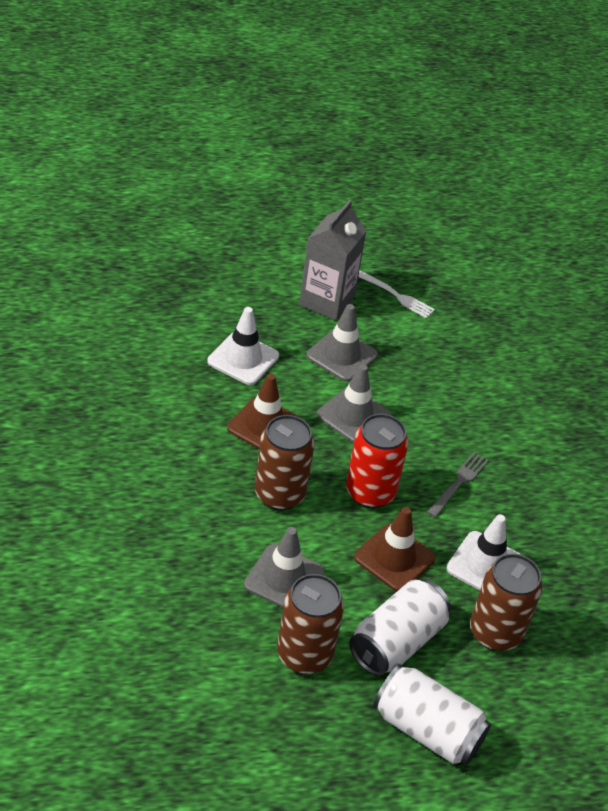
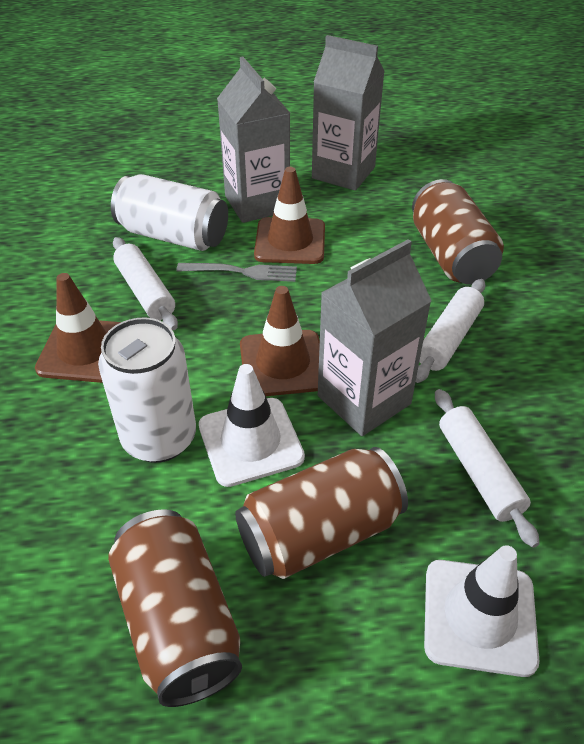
brown traffic cone: [227,374,300,449] [354,507,435,591] = 2 -> [35,273,121,383] [240,286,320,396] [254,167,325,264] = 3
grey carton: [299,200,366,321] = 1 -> [217,57,290,223] [312,35,385,191] [318,239,432,436] = 3
grey traffic cone: [244,527,325,608] [306,304,378,382] [317,364,391,443] = 3 -> none = 0
red can: [346,414,408,508] = 1 -> none = 0
white fork: [358,271,435,318] = 1 -> none = 0
white rolling pin: none = 0 -> [113,237,178,330] [416,279,485,383] [435,389,540,548] = 3

